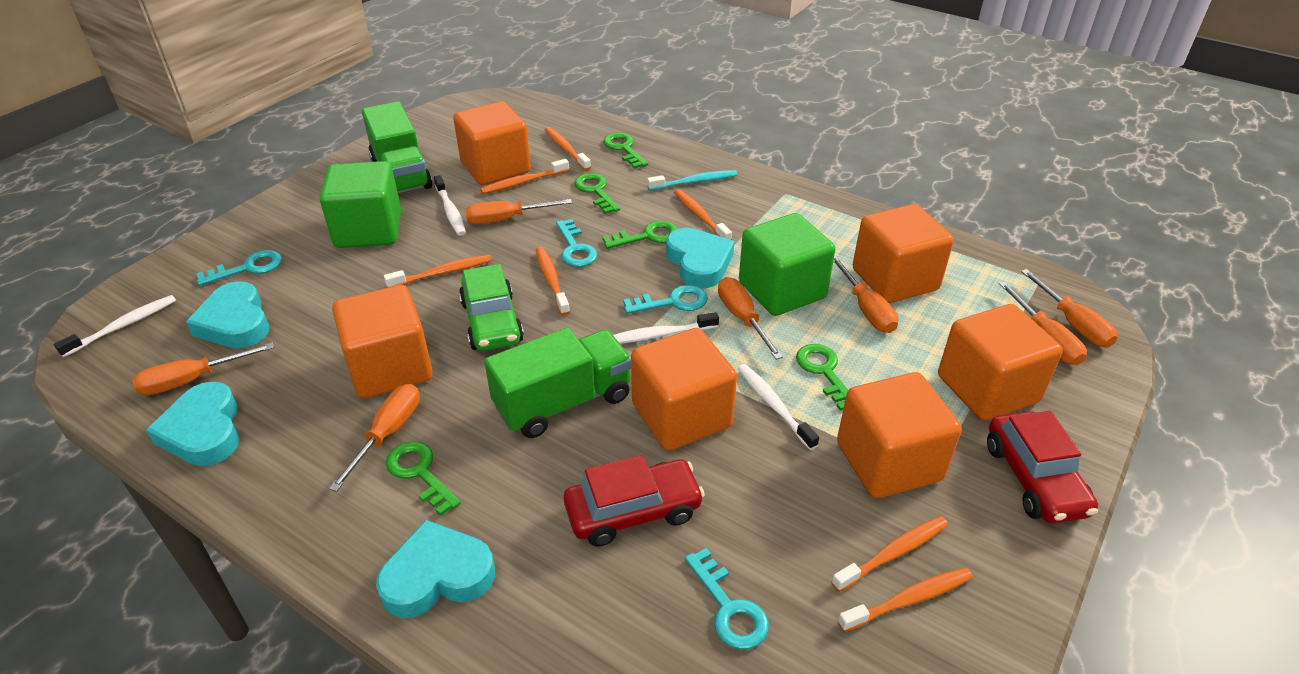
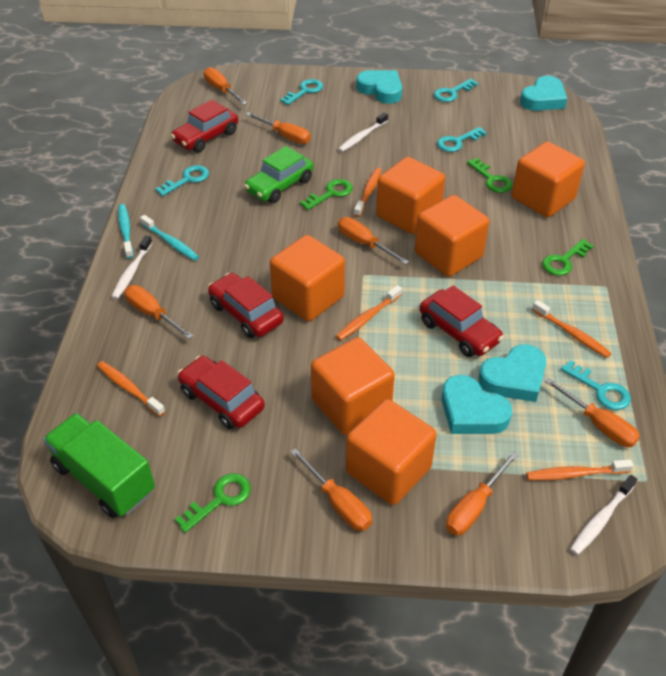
green cube: [319,161,401,248] [739,213,835,316] = 2 -> none = 0
green key: [386,441,461,516] [574,173,620,214] [602,221,678,249] [603,133,648,169] [796,344,848,411] = 5 -> [175,473,251,533] [300,179,353,210] [467,158,513,193] [542,239,594,276] = 4
green truck: [362,101,432,193] [484,328,631,438] = 2 -> [43,413,155,518] = 1
orange toothbrush: [384,255,492,288] [480,159,569,194] [536,247,570,315] [545,127,591,171] [674,189,732,240] [831,516,948,592] [838,567,973,632] = 7 -> [97,361,165,416] [336,285,402,341] [354,168,382,217] [526,460,633,480] [532,300,612,358] = 5
red car: [564,455,705,547] [987,411,1098,524] = 2 -> [171,100,238,153] [177,356,265,430] [208,273,284,338] [419,285,504,357] = 4
turquoise key: [196,250,282,286] [556,219,597,267] [623,285,708,314] [685,548,769,649] = 4 -> [155,165,209,196] [280,79,323,105] [434,79,478,102] [437,127,487,152] [561,360,631,410] = 5
turquoise toothbrush: [647,170,738,191] = 1 -> [118,204,133,259] [140,215,199,261] = 2
white toothbrush: [54,295,176,357] [434,175,466,236] [613,312,719,344] [738,364,819,450] = 4 -> [111,235,152,299] [338,112,388,152] [570,475,637,555] = 3

